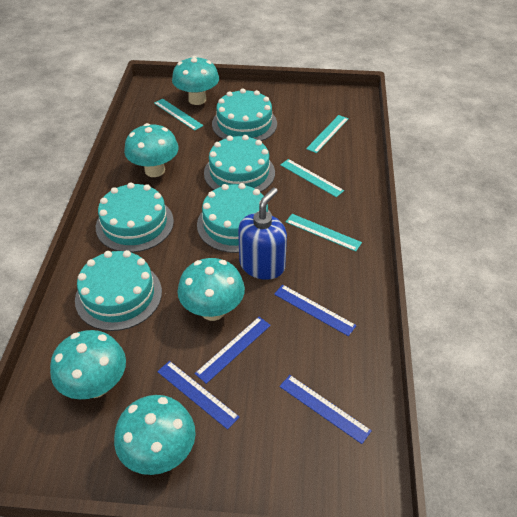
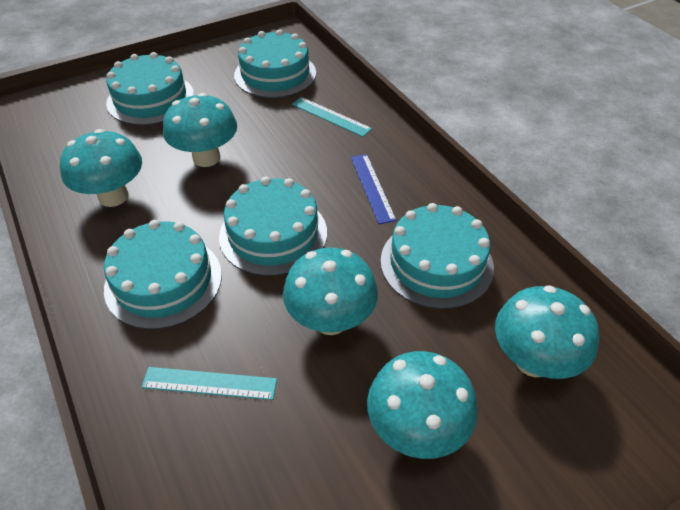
blue ruler: [157,361,239,430] [195,317,271,384] [274,285,357,336] [279,375,372,444] = 4 -> [351,154,397,224] = 1
blue soap dispenser: [238,188,287,280] = 1 -> none = 0
turquoise ruler: [154,98,204,131] [280,159,344,197] [286,214,362,252] [306,115,349,153] = 4 -> [141,367,277,400] [292,97,372,137] = 2

